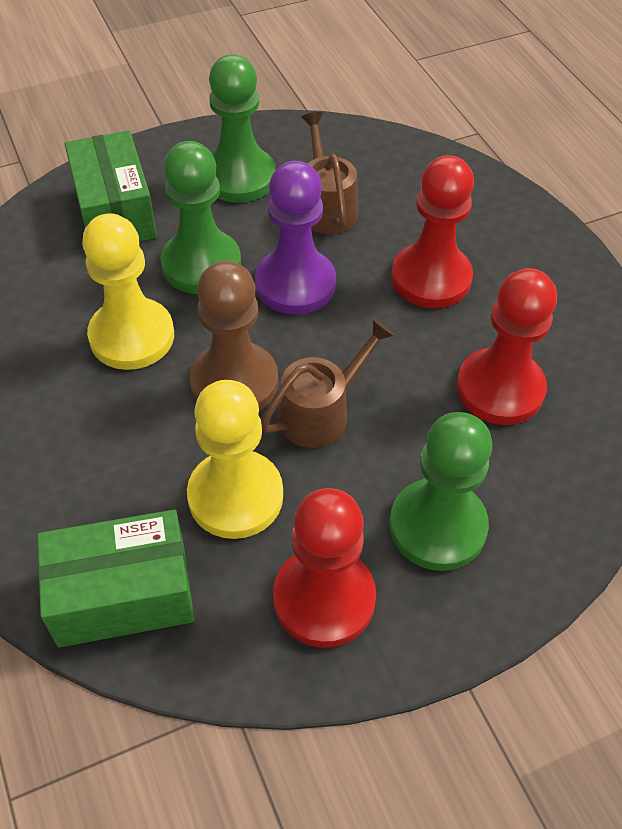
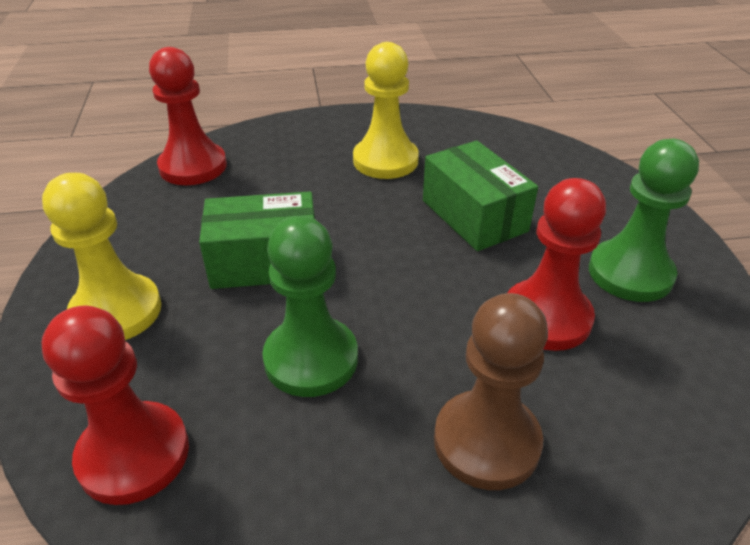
brown watering can: [261,319,395,448] [301,112,358,234] = 2 -> none = 0
green pawn: [160,141,241,294] [209,54,276,203] [390,412,492,571] = 3 -> [262,216,358,397] [589,139,699,302] = 2
purple pawn: [255,161,336,314] = 1 -> none = 0

